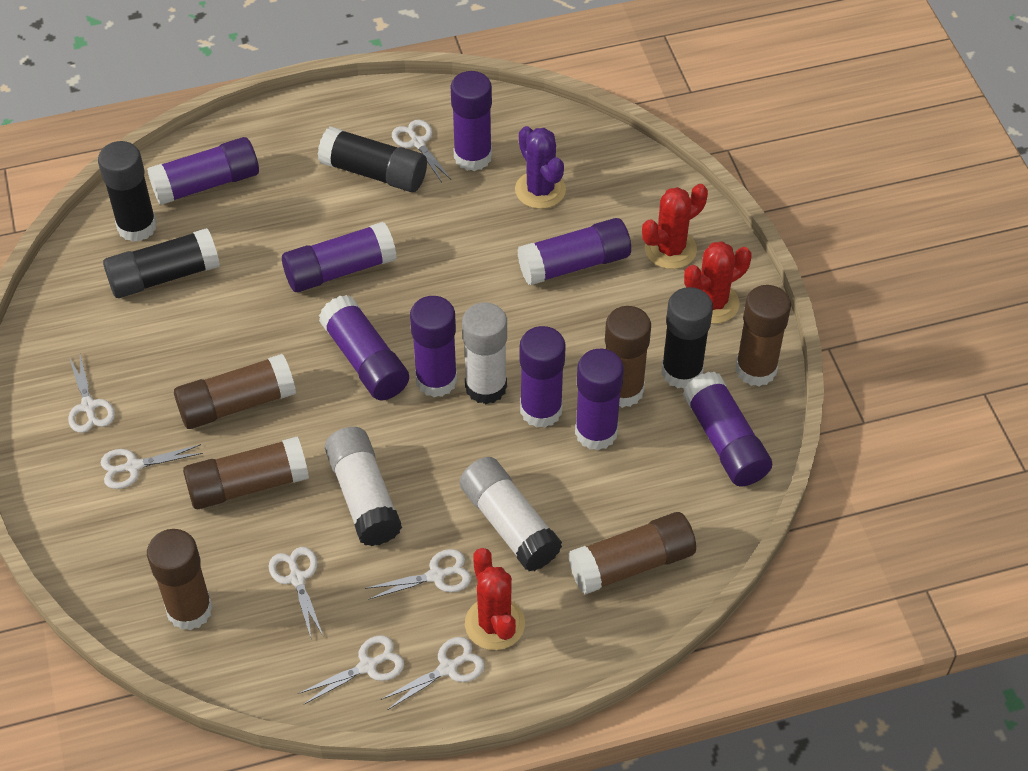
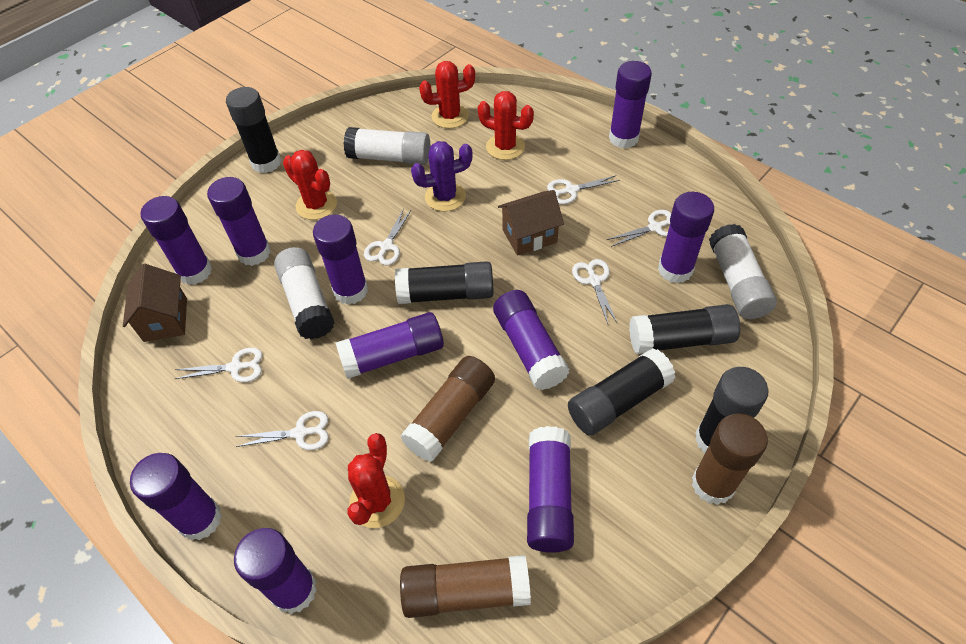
black glue stick: [98,141,157,242] [103,228,220,298] [318,127,427,192] [661,287,713,389] = 4 -> [226,87,281,173] [395,261,494,304] [568,348,676,435] [629,304,740,354] [695,367,769,453] = 5
brown glue stick: [147,529,213,630] [174,354,296,429] [183,436,309,509] [568,512,696,594] [605,306,651,408] [735,285,791,386] = 6 -> [400,356,495,462] [400,555,531,618] [692,414,768,505] = 3
brown house: none = 0 -> [123,264,187,342] [498,190,564,256] = 2
purple glue stick: [147,137,259,205] [282,222,397,292] [319,295,409,401] [410,296,457,397] [451,71,492,171] [517,218,631,285] [520,326,566,428] [575,349,624,450] [683,372,772,486] = 9 -> [130,453,222,540] [141,196,212,285] [207,177,271,266] [234,528,317,614] [313,215,368,305] [336,312,444,379] [493,290,570,390] [527,426,574,553] [609,61,652,148] [658,192,714,283] = 10
red cactus: [465,548,525,650] [642,184,708,269] [684,241,752,324] = 3 -> [283,150,337,220] [348,433,405,528] [419,61,475,129] [478,91,534,160] = 4
white scissors: [68,355,115,433] [101,444,203,489] [269,547,323,638] [298,635,404,705] [365,549,471,600] [381,637,485,710] [392,120,451,182] = 7 -> [175,348,263,382] [235,411,329,450] [364,208,411,265] [547,175,620,204] [572,259,617,324] [607,210,671,247] = 6

